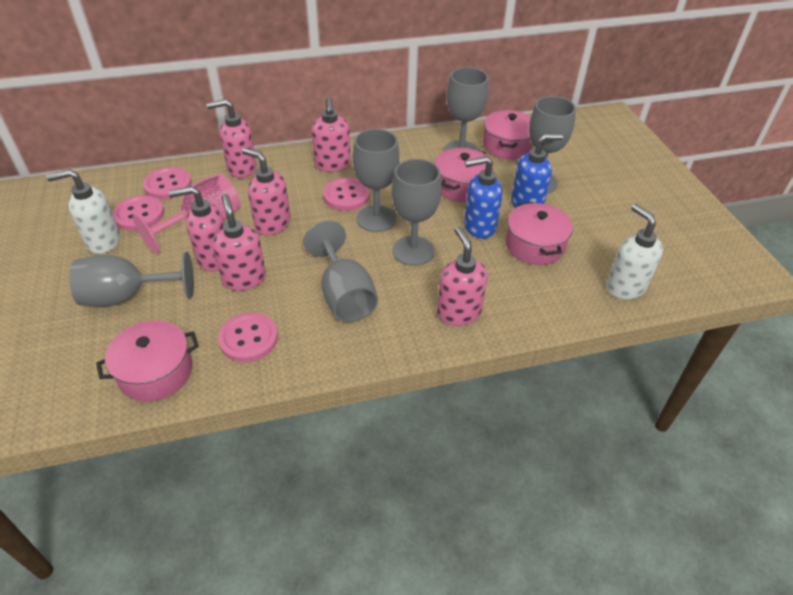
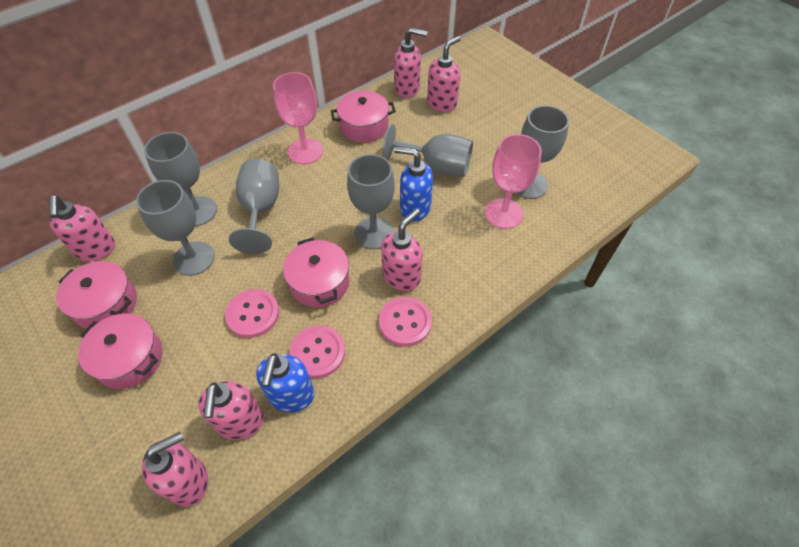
pink button: [112,195,164,231] [143,167,192,199] [218,313,278,362] [323,178,370,211] = 4 -> [225,289,279,338] [289,326,345,378] [379,297,432,346] = 3
pink goblet: [133,174,241,254] = 1 -> [273,72,323,164] [485,134,542,229] = 2
white soap dispenser: [46,169,120,254] [606,204,663,300] = 2 -> none = 0

